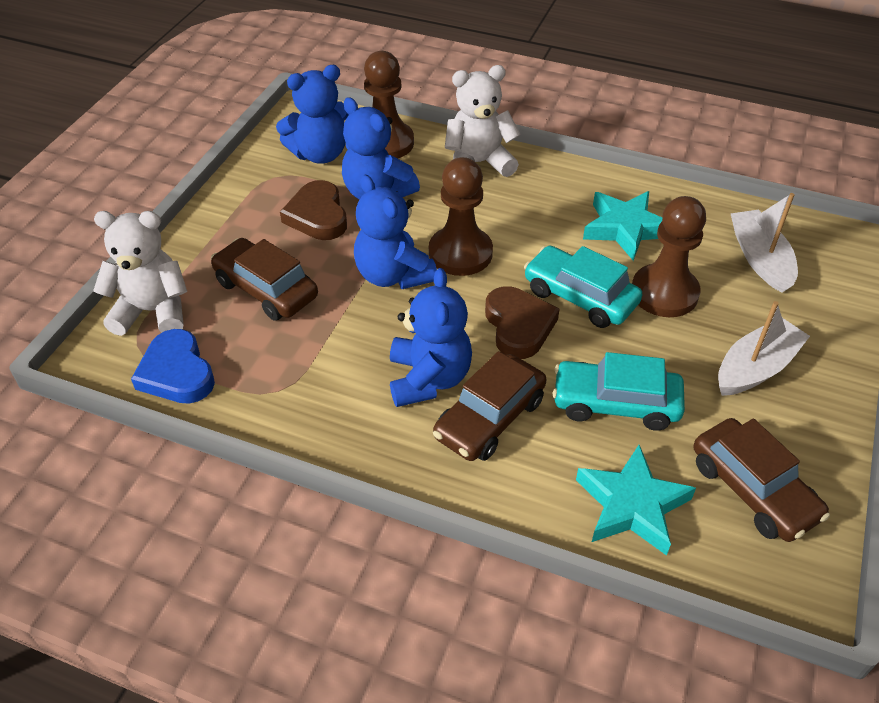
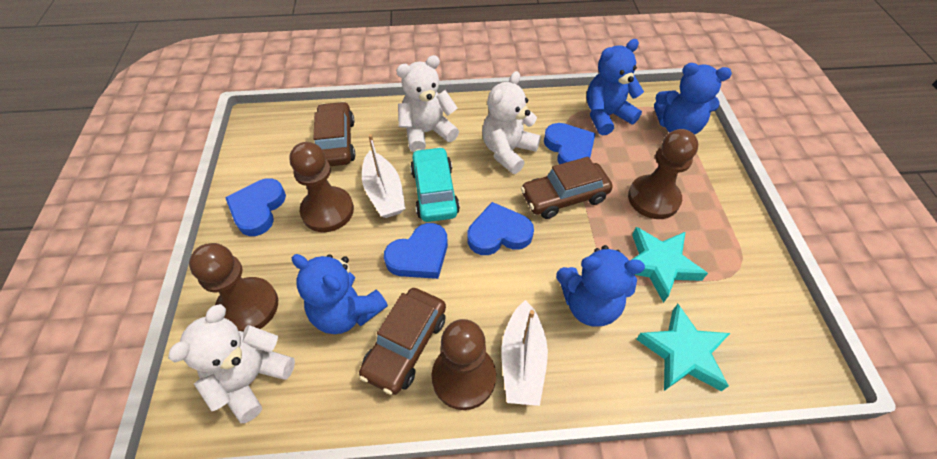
blue heart: [131,329,215,404] = 1 -> [225,178,286,236] [384,223,448,279] [468,202,534,255] [544,123,596,164] = 4
brown heart: [280,180,347,240] [485,286,559,359] = 2 -> none = 0
brown pawn: [364,51,414,159] [429,157,493,276] [632,196,706,317] = 3 -> [189,243,278,332] [290,142,354,232] [432,319,496,410] [628,129,698,219] = 4
turquoise car: [524,246,642,328] [553,352,685,431] = 2 -> [410,147,460,222] = 1
white teddy bear: [93,211,187,336] [445,65,521,177] = 2 -> [168,304,295,423] [396,55,459,152] [482,71,541,174] = 3

